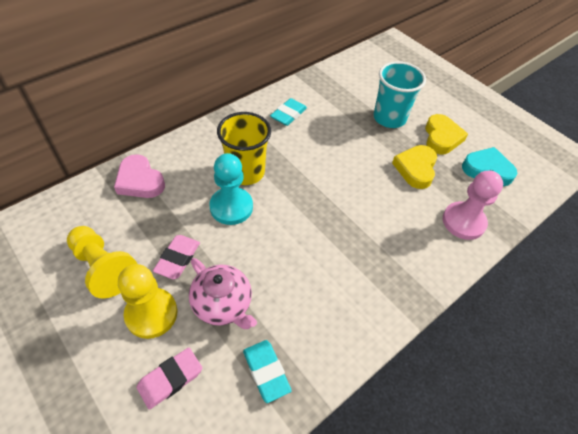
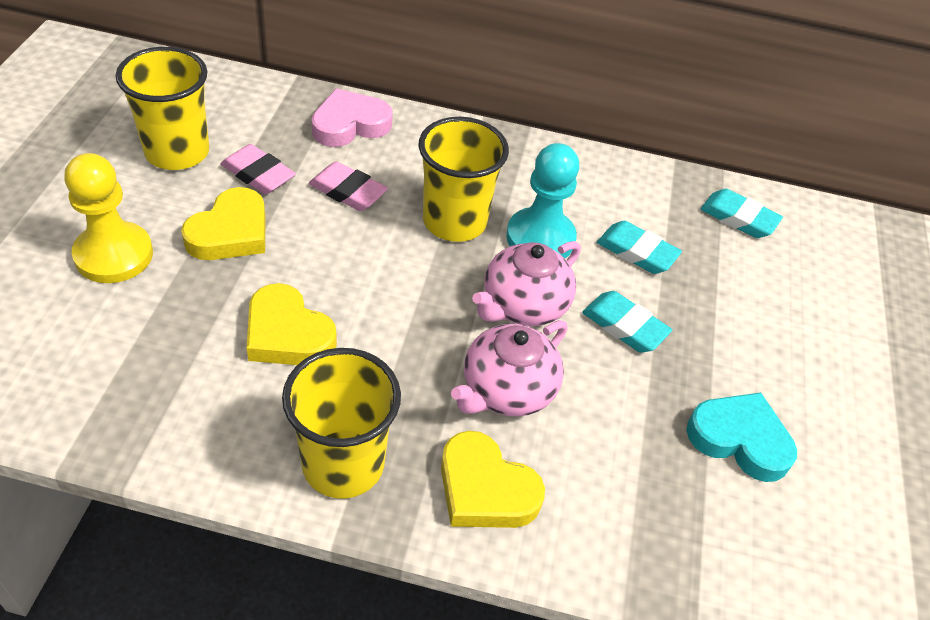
pink pawn: [443,170,503,240] = 1 -> none = 0
pink teapot: [189,258,257,329] = 1 -> [451,320,567,416] [472,241,581,326] = 2
turquoise cup: [373,61,426,128] = 1 -> none = 0
turquoise eraser: [243,340,292,403] [270,98,307,126] = 2 -> [582,291,672,352] [597,221,682,274] [700,189,783,238] = 3
yellow cup: [217,112,271,185] = 1 -> [116,47,209,170] [282,348,401,499] [419,117,509,242] = 3
yellow heart: [392,145,437,189] [425,114,468,154] = 2 -> [181,187,266,260] [247,283,337,365] [441,431,545,528] = 3
yellow pawn: [67,226,137,298] [118,264,177,339] = 2 -> [64,153,153,283] = 1

